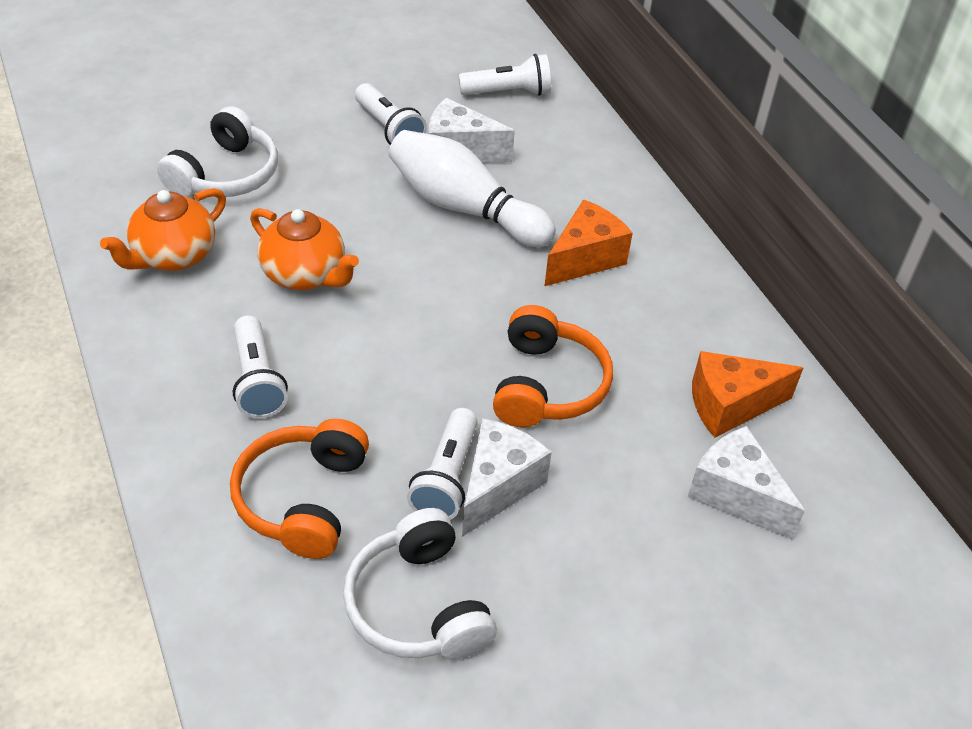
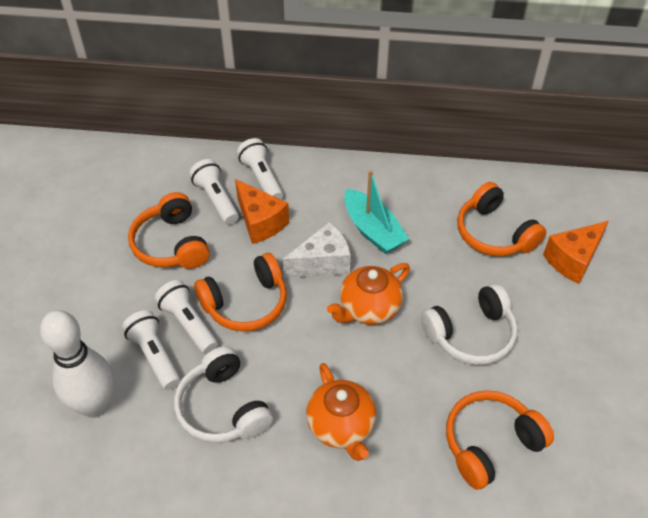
orange headphones: [230,419,369,559] [493,305,613,427] = 2 -> [128,192,210,269] [194,253,287,332] [446,390,554,490] [457,182,546,256] = 4
turquoise boat: none = 0 -> [344,170,409,254] = 1
white cheese: [429,98,515,163] [462,418,552,537] [688,426,805,540] = 3 -> [283,222,351,278] = 1

